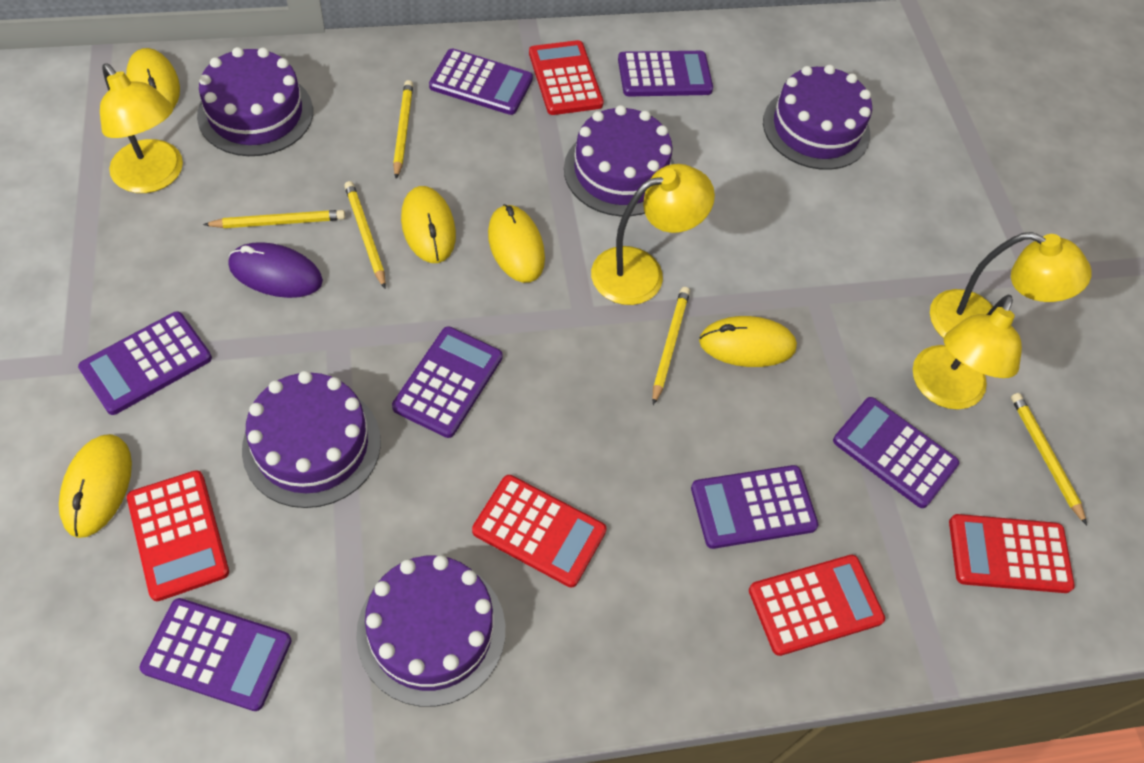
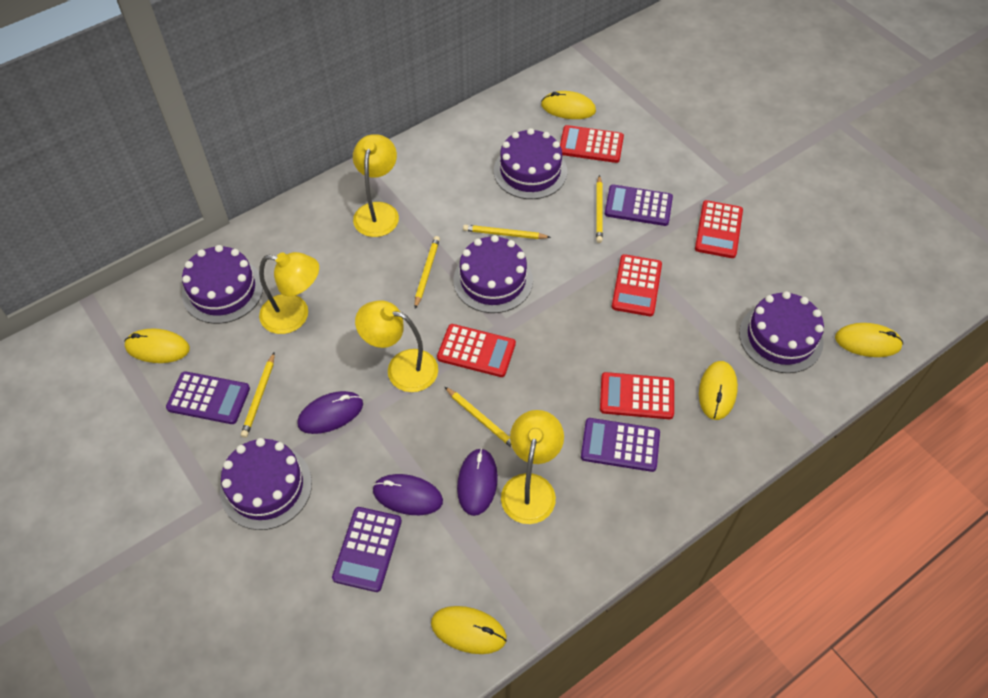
purple calculator: [78,311,212,415] [140,598,292,711] [392,326,502,438] [429,48,533,115] [618,51,713,97] [691,465,818,549] [833,397,959,508] = 7 -> [166,371,250,424] [332,507,402,592] [581,418,660,472] [605,184,673,226] = 4
purple mouse: [228,242,323,298] = 1 -> [297,391,363,434] [373,474,443,515] [457,448,498,516] = 3

